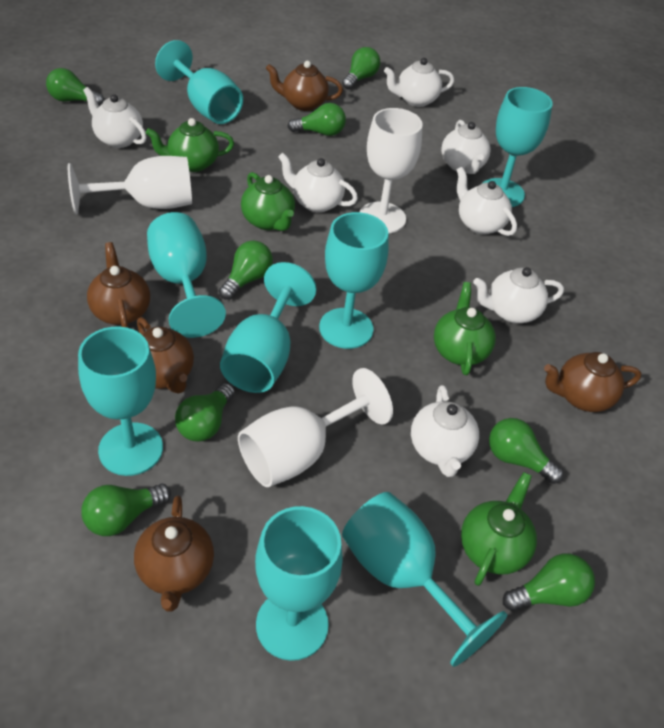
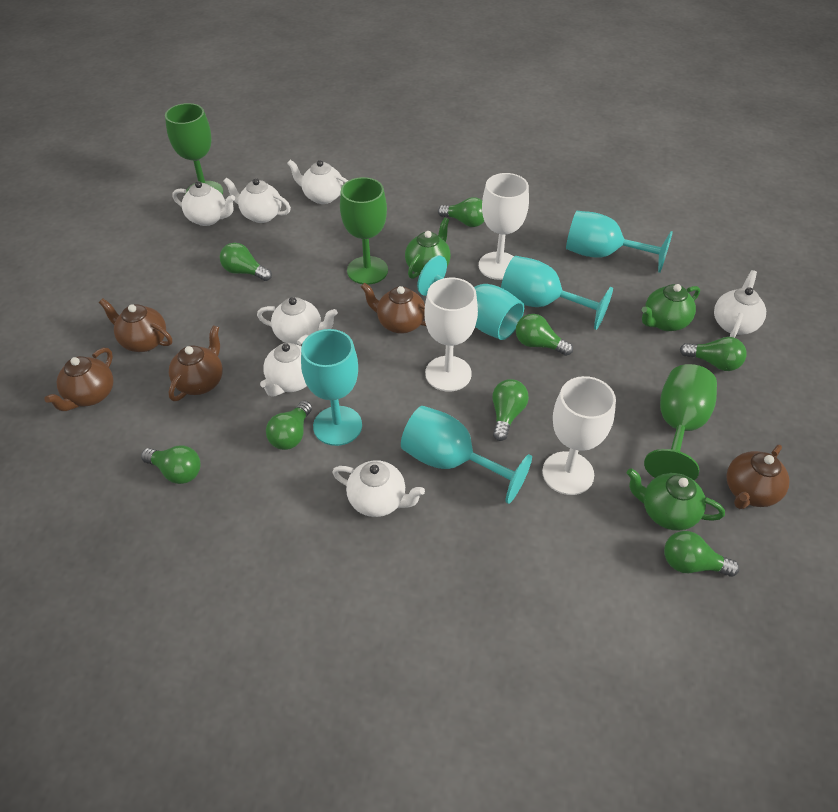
green goblet: none = 0 -> [165,103,223,194] [340,177,388,285] [644,364,717,480] = 3
green teapot: [146,118,234,172] [241,172,295,231] [434,282,496,375] [461,472,537,586] = 4 -> [405,217,451,279] [627,468,725,530] [642,284,700,331] = 3
turquoise goblet: [78,327,163,476] [147,212,226,338] [155,40,243,124] [220,262,317,393] [255,506,343,661] [319,212,389,349] [342,492,507,667] [483,87,553,207] = 8 -> [301,329,362,446] [401,406,532,504] [417,255,524,340] [501,256,613,330] [566,211,673,273] = 5

